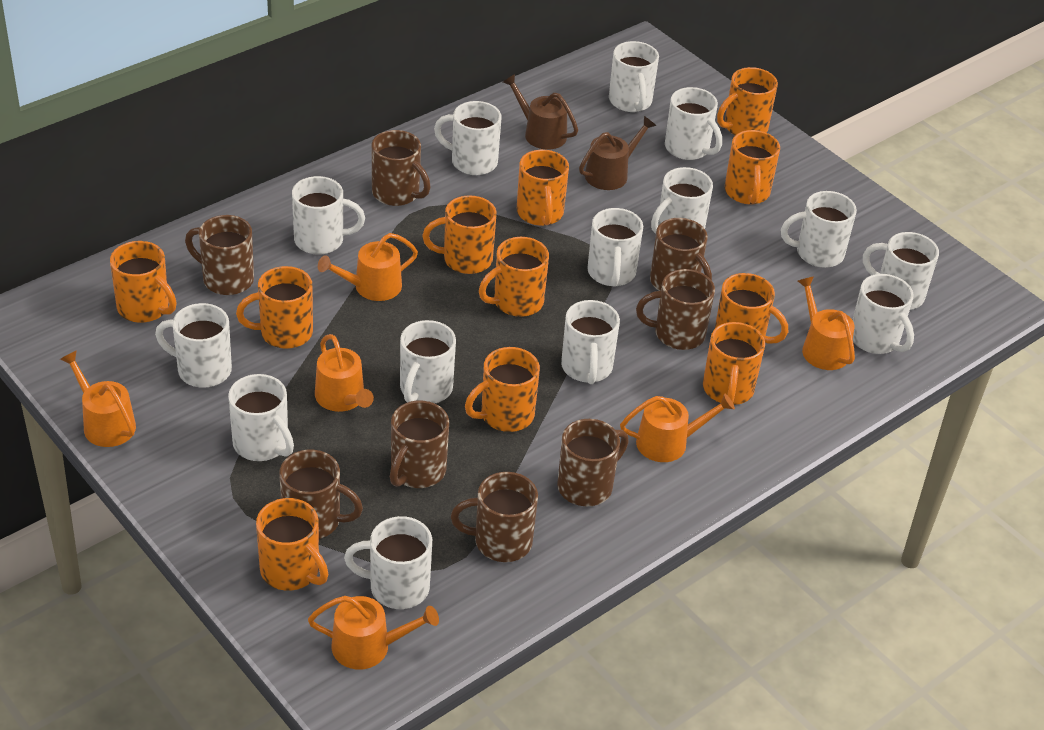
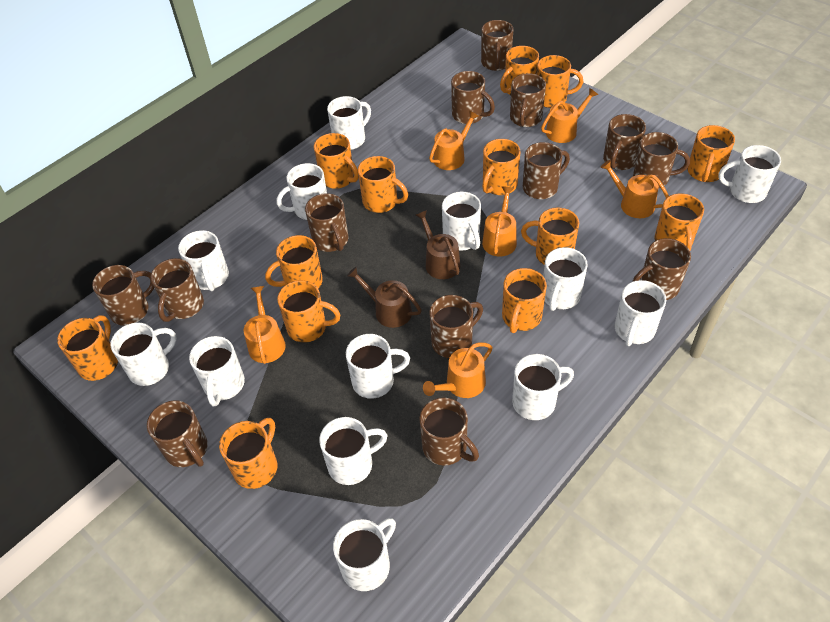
brown mug: [185,215,254,295] [279,450,363,539] [372,130,431,206] [390,401,449,488] [451,472,538,562] [557,419,629,506] [636,269,715,350] [650,218,712,291] = 8 -> [92,265,154,326] [147,400,208,467] [151,258,204,322] [305,193,348,252] [419,398,479,466] [429,295,483,358] [451,71,495,124] [481,20,513,71] [510,73,546,127] [523,142,570,199] [603,114,646,170] [632,238,691,300] [633,132,690,188] = 13
orange mug: [110,241,177,323] [236,266,313,349] [256,498,328,591] [422,195,497,274] [465,347,540,432] [479,237,549,317] [517,150,569,226] [703,322,765,405] [715,273,788,344] [717,67,778,135] [725,130,780,204] = 11 -> [57,315,118,381] [219,418,277,489] [265,235,323,288] [277,280,341,343] [314,133,359,189] [358,156,408,213] [482,139,520,195] [500,46,539,95] [502,268,547,333] [521,208,579,265] [537,55,583,108] [655,193,704,251] [687,125,735,182] = 13
white mug: [155,303,232,388] [228,374,294,461] [292,176,365,255] [344,516,432,609] [400,320,456,403] [434,101,501,175] [561,300,620,384] [587,208,643,287] [609,41,659,112] [651,167,713,234] [665,87,722,160] [781,191,857,268] [853,274,914,354] [863,232,939,310] = 14 -> [110,323,177,386] [178,230,229,291] [189,336,245,406] [276,163,327,220] [319,417,388,485] [327,96,371,150] [333,518,396,591] [346,334,410,399] [442,192,481,250] [512,354,574,420] [543,247,587,311] [614,280,666,346] [718,145,781,203] = 13

